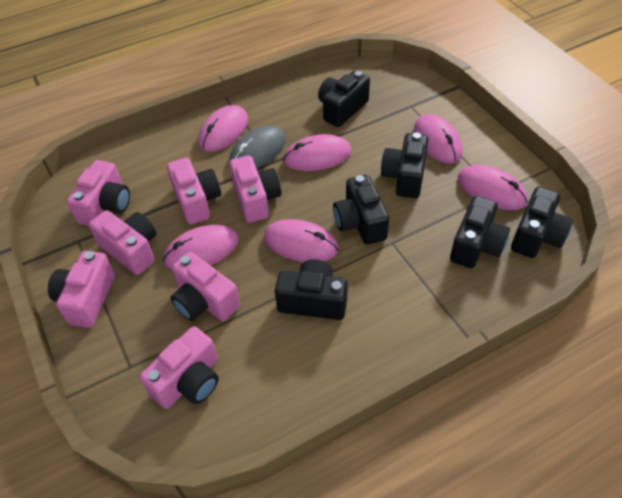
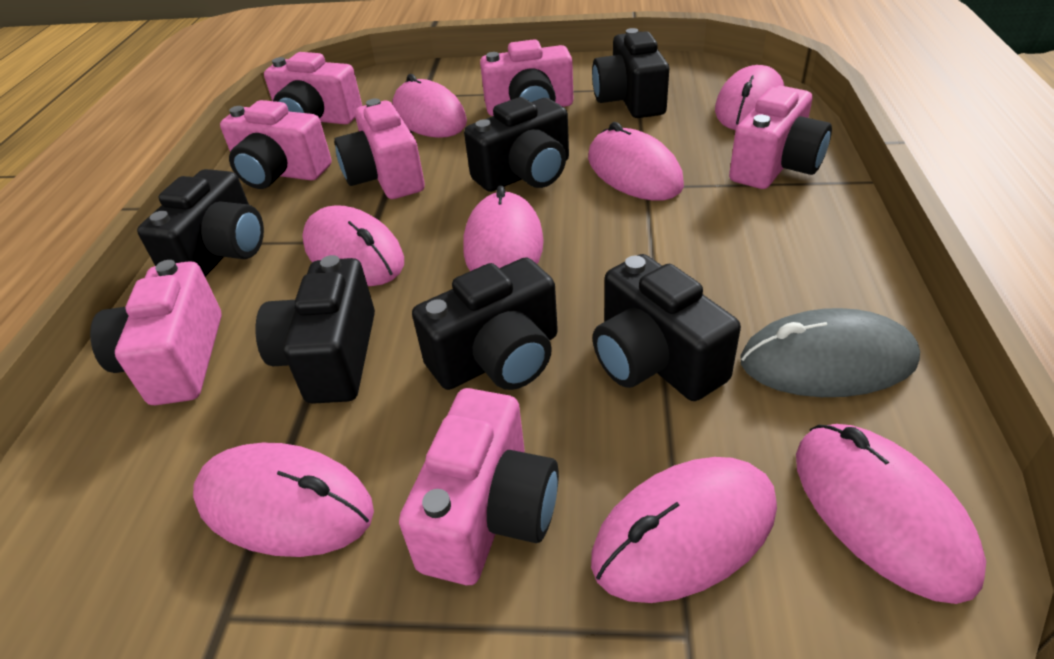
pink mouse: [163,225,239,270] [198,105,248,152] [264,219,339,262] [283,134,352,171] [414,114,463,164] [457,165,528,210] = 6 -> [193,443,374,557] [302,205,404,286] [392,74,467,138] [463,186,544,271] [588,122,684,201] [591,457,777,603] [715,65,785,130] [796,424,986,604] = 8

